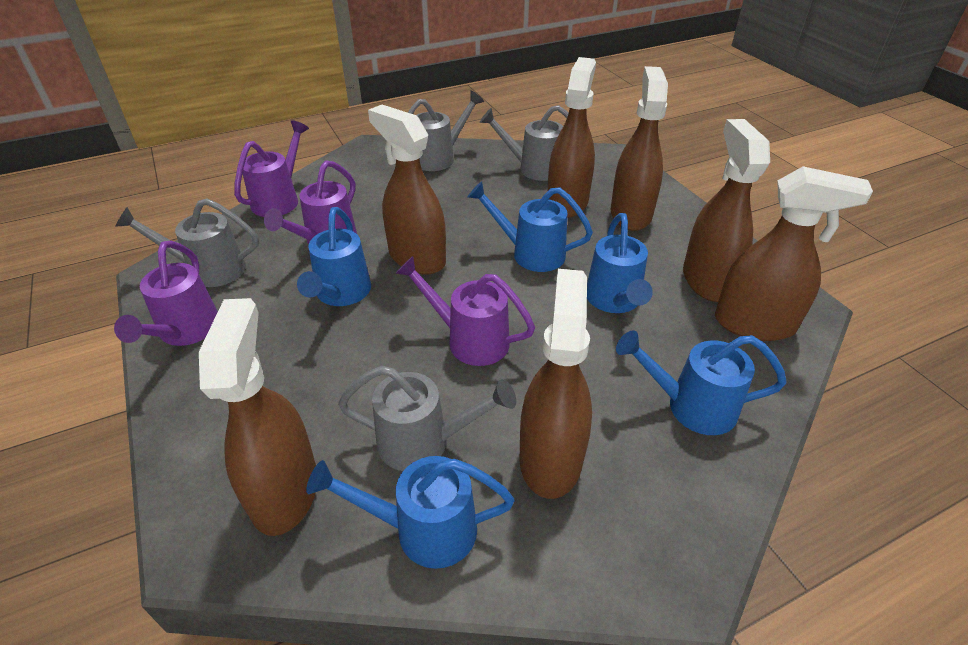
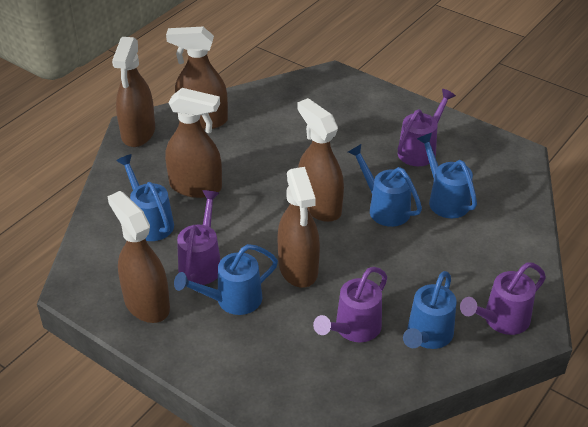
brown spray bottle: [199,298,316,536] [368,105,446,275] [519,269,592,499] [548,57,596,218] [611,66,668,231] [683,119,770,302] [715,166,873,341] = 7 -> [107,191,170,323] [112,37,155,147] [165,88,222,198] [166,27,228,130] [278,167,320,288] [298,98,344,222] = 6
grey watering can: [115,198,259,287] [338,366,516,471] [408,90,484,171] [480,105,568,181] = 4 -> none = 0

